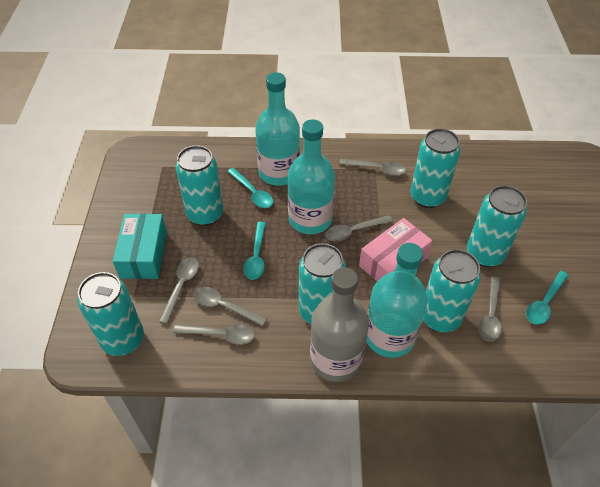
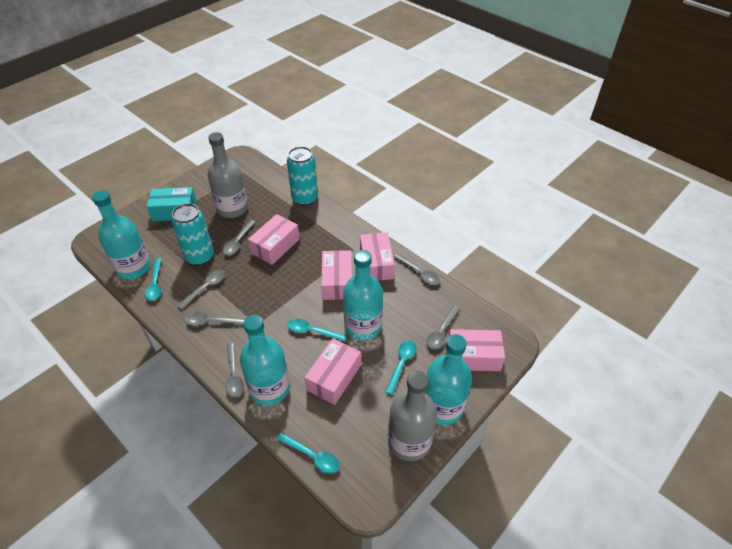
grey bottle: [310,267,369,382] = 1 -> [208,132,248,218] [388,371,437,461] = 2
pink box: [359,218,432,282] = 1 -> [248,214,300,265] [304,338,361,405] [321,250,352,300] [360,232,395,281] [449,329,505,371] = 5
turquoise bottle: [255,72,300,186] [288,119,335,234] [366,243,427,358] = 3 -> [92,190,151,279] [240,315,290,406] [343,250,383,340] [425,334,472,425] = 4
turquoise can: [78,272,144,356] [176,145,223,226] [299,243,346,324] [410,128,460,208] [423,249,481,332] [467,185,527,267] = 6 -> [171,203,214,266] [287,146,318,206] = 2
turquoise spoon: [227,168,273,208] [244,222,266,280] [526,271,569,325] = 3 -> [145,258,162,301] [277,432,339,473] [287,318,347,342] [385,340,416,395] = 4

